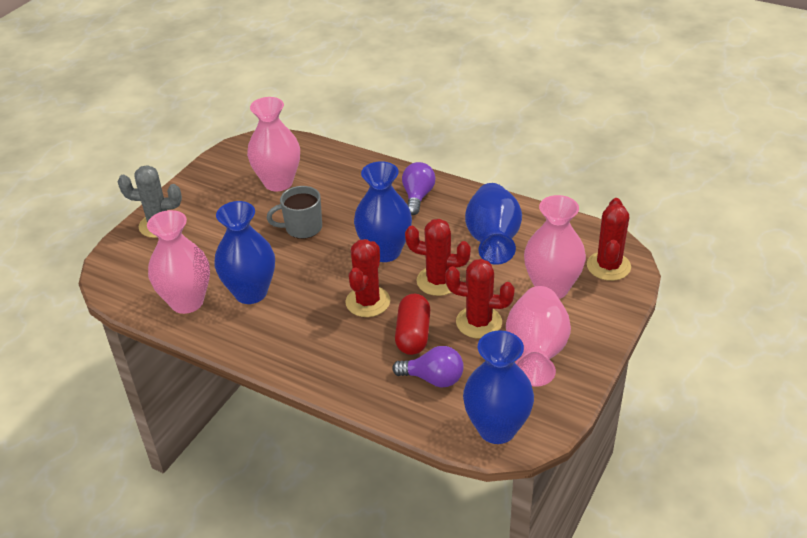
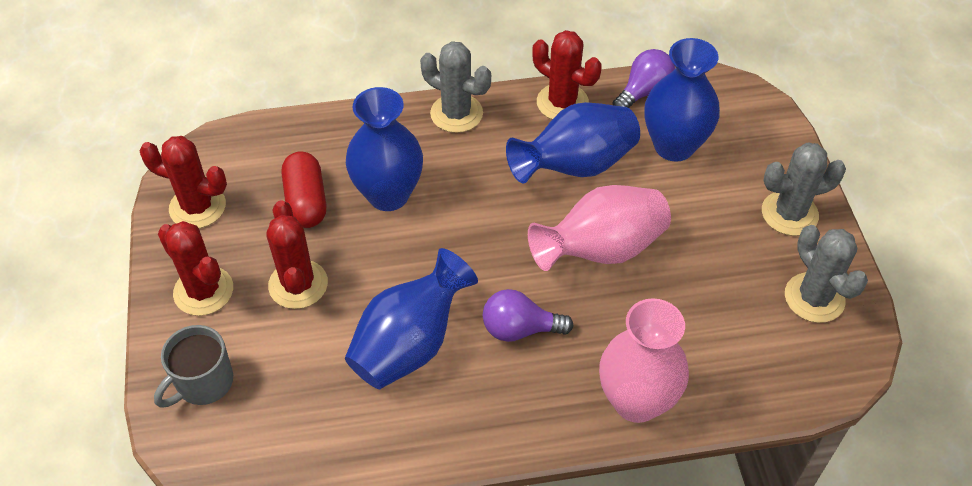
grey cactus: [118,165,182,238] = 1 -> [420,41,491,133] [762,142,846,236] [785,225,868,323] = 3
pink vase: [147,210,210,314] [247,97,300,192] [506,286,571,387] [524,195,586,299] = 4 -> [528,185,671,271] [599,298,689,423] = 2

